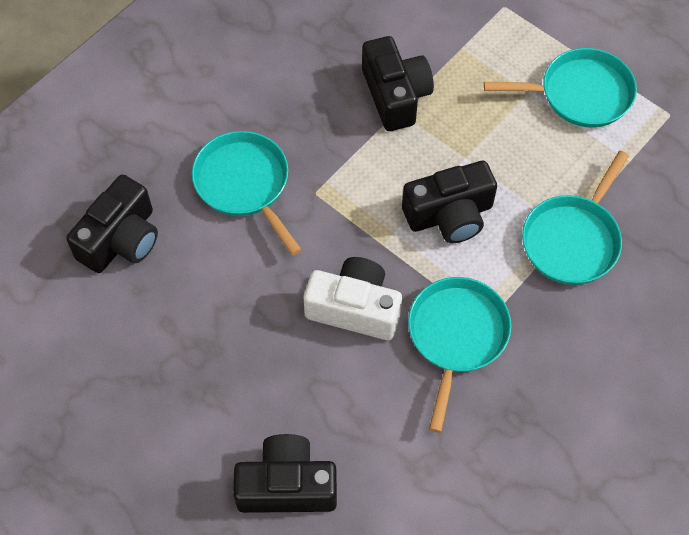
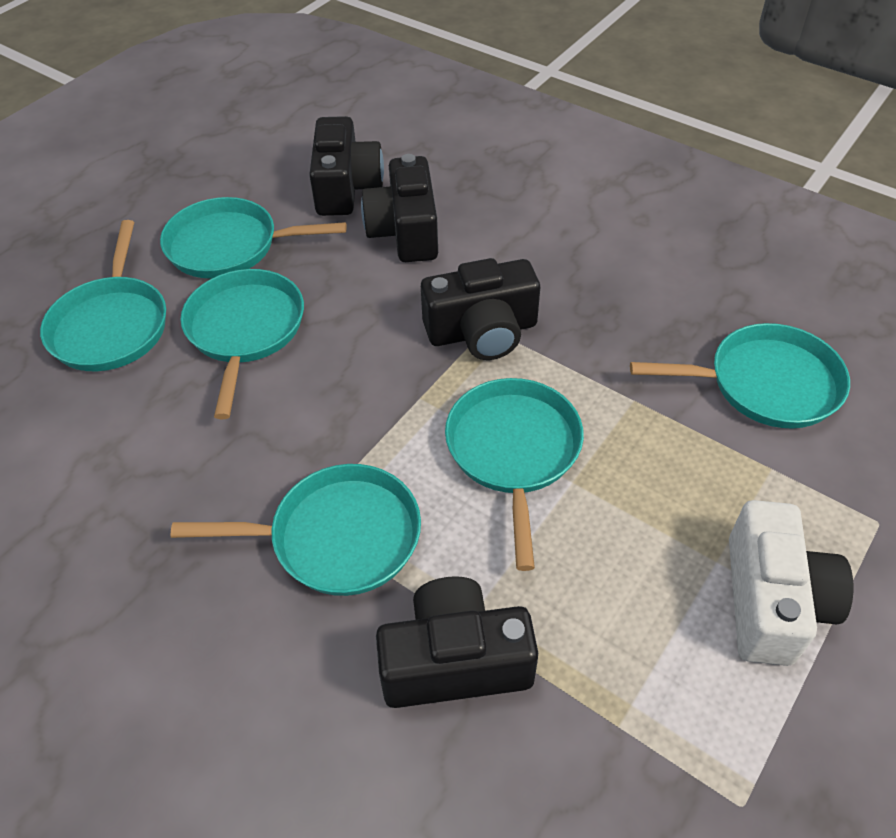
turquoise pan: [192,131,302,256] [408,277,511,433] [484,48,637,128] [522,151,629,285] = 4 -> [40,220,166,371] [160,197,347,279] [171,464,421,596] [181,269,304,419] [445,378,584,571] [630,323,850,428] = 6

